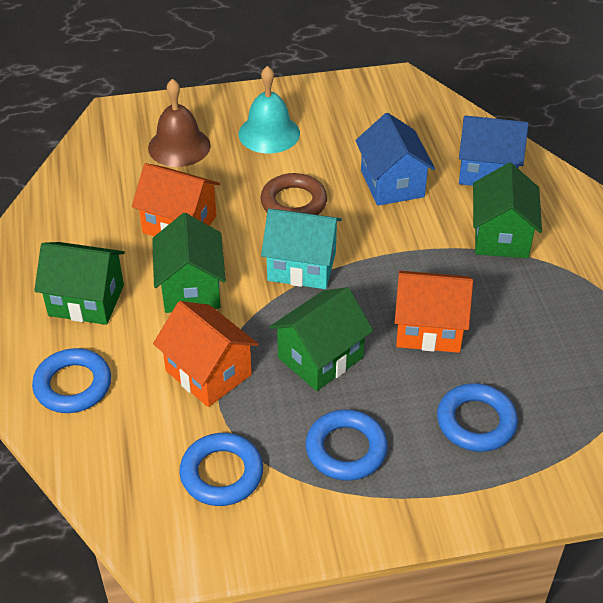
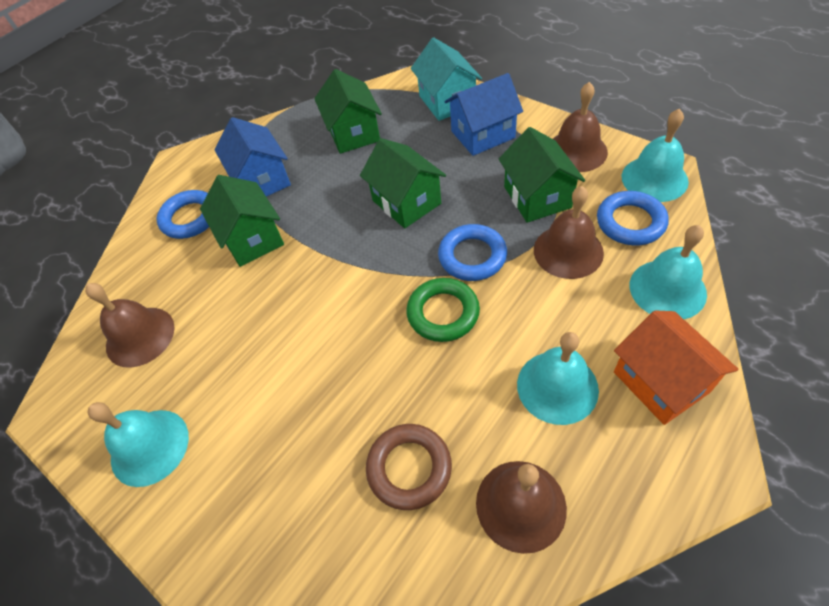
blue ring: [32,348,111,413] [179,433,263,506] [306,410,388,481] [437,383,518,452] = 4 -> [157,190,209,239] [438,224,507,281] [597,191,669,245] = 3
brown bell: [148,79,211,167] = 1 -> [85,283,175,368] [476,461,567,554] [534,186,604,279] [553,82,608,172] = 4
green ring: none = 0 -> [406,278,480,342] = 1
orange house: [132,163,220,236] [153,301,259,407] [395,271,473,353] = 3 -> [614,311,739,425] = 1
turquoise bell: [239,66,300,153] = 1 -> [87,402,189,487] [517,332,599,425] [622,109,689,202] [630,225,707,319] = 4

